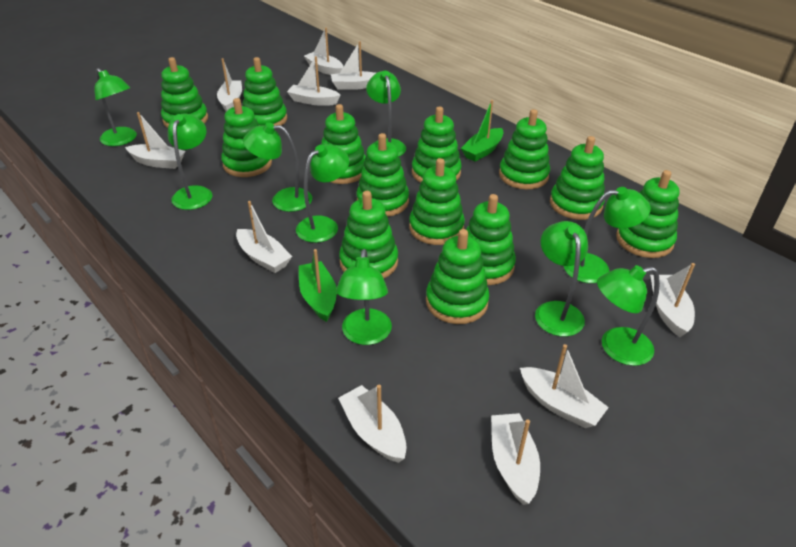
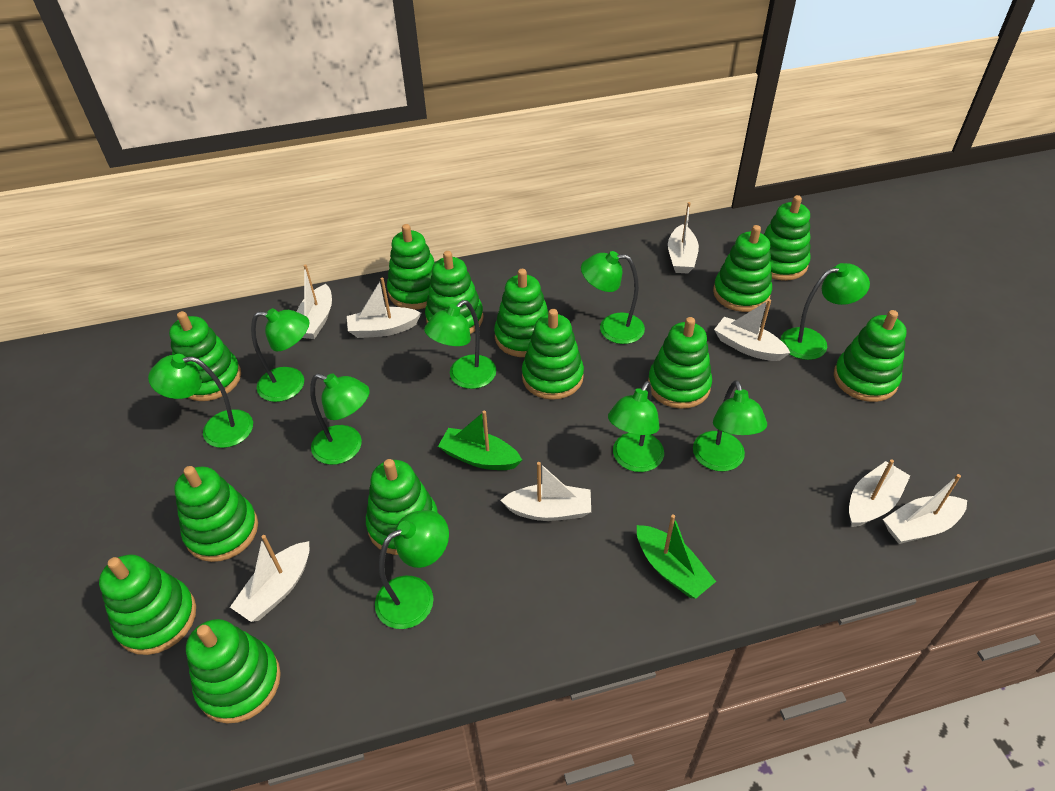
white boat: [125,112,185,169] [217,58,242,112] [236,201,292,273] [287,56,341,106] [304,28,343,75] [331,41,376,90] [338,385,407,463] [491,413,540,505] [520,344,609,428] [650,263,695,337] = 10 -> [230,535,309,622] [297,264,332,339] [347,278,421,338] [500,462,591,521] [668,202,699,274] [714,299,790,361] [849,459,910,527] [883,474,967,544] = 8

